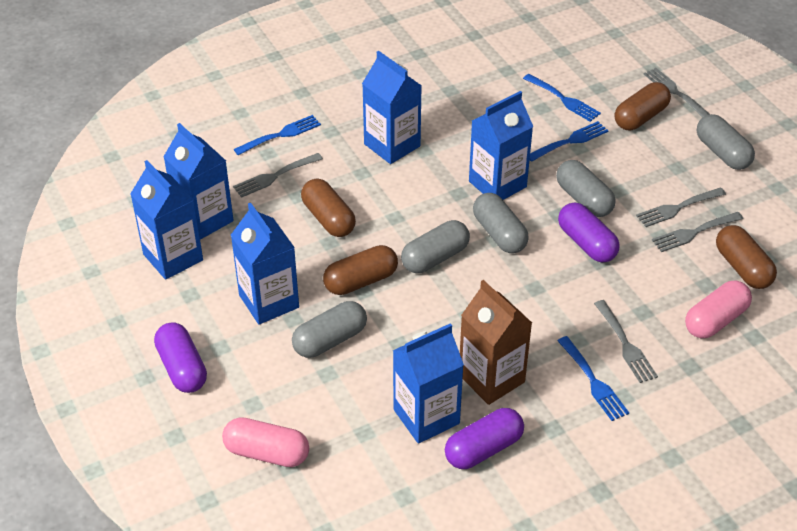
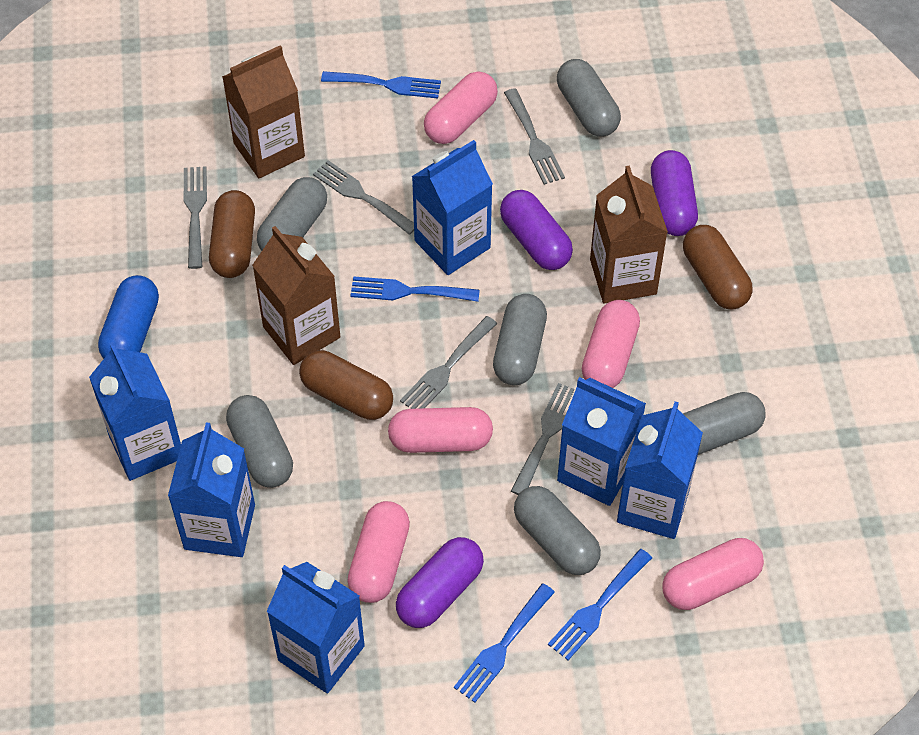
blue capsule: none = 0 -> [98,275,159,359] = 1
brown capsule: [301,179,356,237] [323,245,398,295] [615,82,671,130] [716,225,777,289] = 4 -> [209,190,255,278] [299,350,393,420] [683,225,753,309] = 3
brown carton: [460,280,532,405] = 1 -> [222,45,305,178] [252,226,340,365] [590,165,668,304] = 3
grey capsule: [292,301,367,358] [401,220,470,273] [473,193,529,253] [556,160,616,217] [697,114,755,170] = 5 -> [226,395,293,488] [257,177,327,251] [493,294,547,385] [514,486,601,575] [557,59,621,136] [683,392,766,455] = 6
pink capsule: [222,417,309,467] [685,281,752,338] = 2 -> [347,501,410,603] [388,407,493,453] [424,71,498,144] [582,300,640,388] [662,538,764,610] = 5

